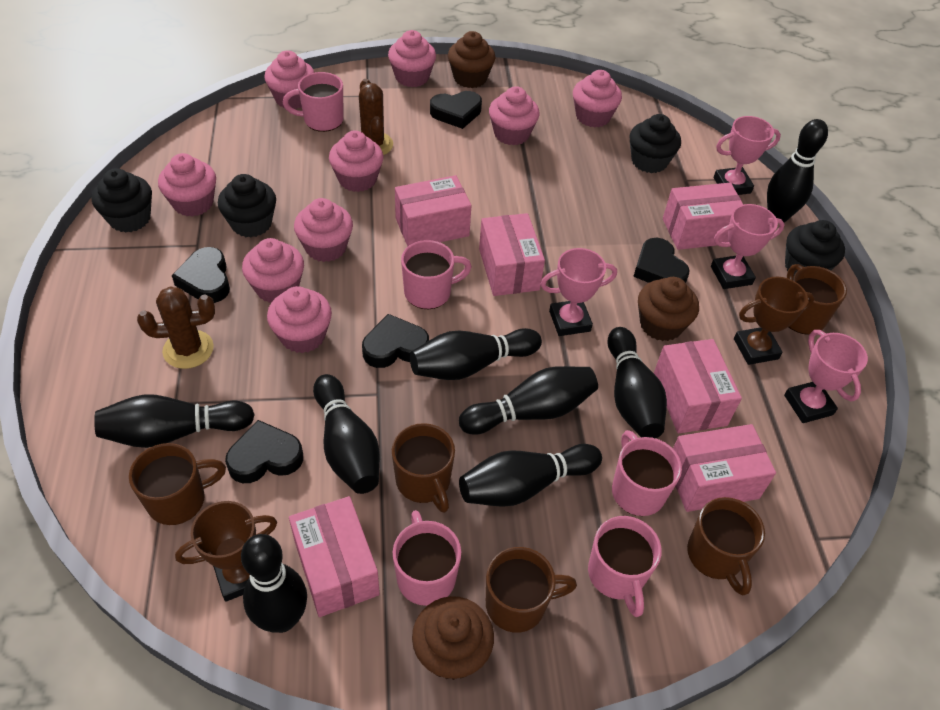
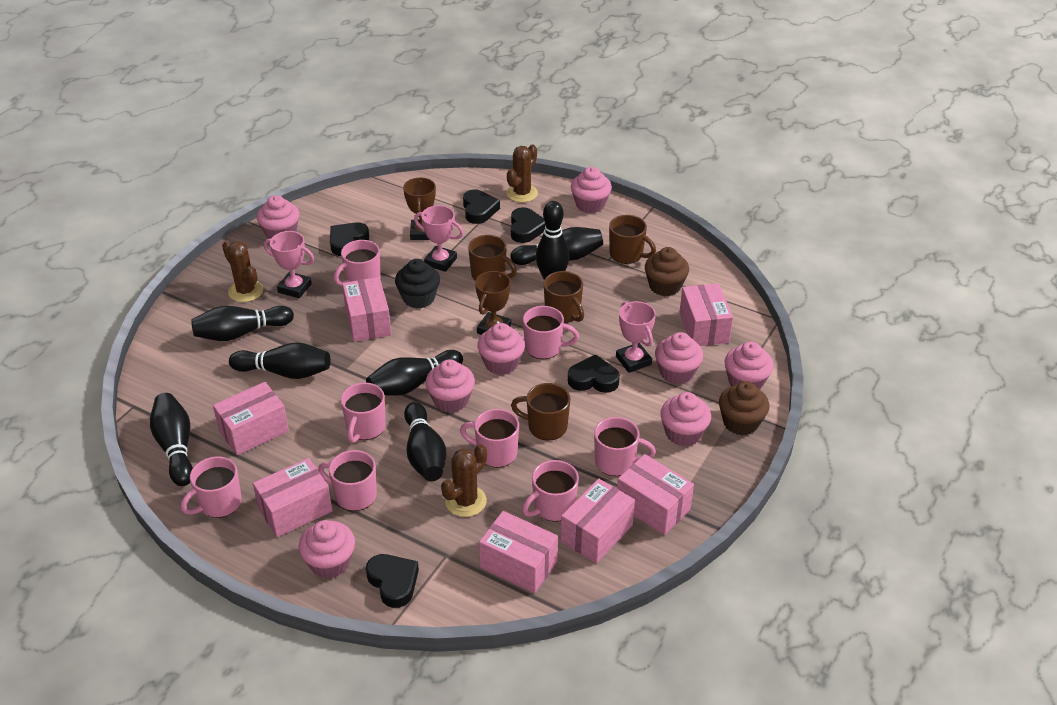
black bowling pin: [94,394,255,448] [241,534,307,633] [313,374,380,494] [410,328,542,380] [459,366,598,435] [459,444,602,507] [607,327,667,438] [767,119,828,223] = 8 -> [150,393,193,486] [191,306,294,341] [229,342,331,379] [366,350,463,396] [404,402,447,481] [510,227,603,265] [536,201,570,280] = 7
black cupcake: [92,168,152,233] [218,174,276,237] [629,114,681,173] [785,220,845,275] = 4 -> [395,259,440,309] = 1
brown cactus: [137,286,215,369] [359,79,393,155] = 2 -> [222,240,263,302] [441,444,487,517] [506,144,538,203] = 3
brown cupcake: [412,596,494,680] [448,31,495,88] [638,277,699,341] = 3 -> [645,247,689,296] [719,381,770,435] = 2
brown mug: [129,443,226,525] [392,423,455,513] [486,547,577,633] [687,497,765,596] [787,264,847,335] = 5 -> [468,235,517,281] [511,383,571,441] [544,271,584,323] [609,215,656,264] = 4
pink box: [289,496,380,617] [395,175,471,246] [479,213,545,296] [654,339,742,433] [663,183,743,250] [673,424,776,512] = 6 -> [213,382,289,455] [253,458,333,537] [342,277,391,342] [479,511,558,593] [561,478,635,564] [617,454,694,535] [679,283,733,346] = 7
pink cupcake: [158,153,216,217] [242,238,304,303] [264,50,314,109] [267,286,332,353] [294,198,353,262] [329,130,383,192] [388,30,436,87] [489,86,540,145] [573,70,622,128] = 9 -> [257,195,299,239] [298,520,355,579] [426,359,475,413] [477,323,525,375] [571,167,612,213] [655,332,703,384] [660,392,711,447] [724,341,774,389] = 8
pink mug: [283,72,344,132] [393,510,461,606] [401,240,472,309] [588,516,662,617] [612,430,682,516] = 5 -> [181,456,242,518] [318,450,377,511] [334,240,381,286] [340,383,386,443] [460,409,519,468] [522,460,579,521] [523,306,579,359] [594,417,656,476] = 8
pink trophy: [541,248,617,336] [711,204,785,289] [714,116,781,195] [784,330,868,423] = 4 -> [264,231,314,298] [414,205,464,272] [616,301,656,373] = 3

